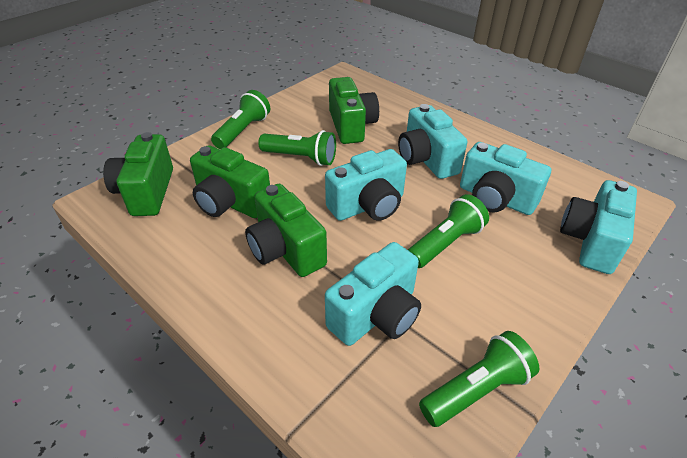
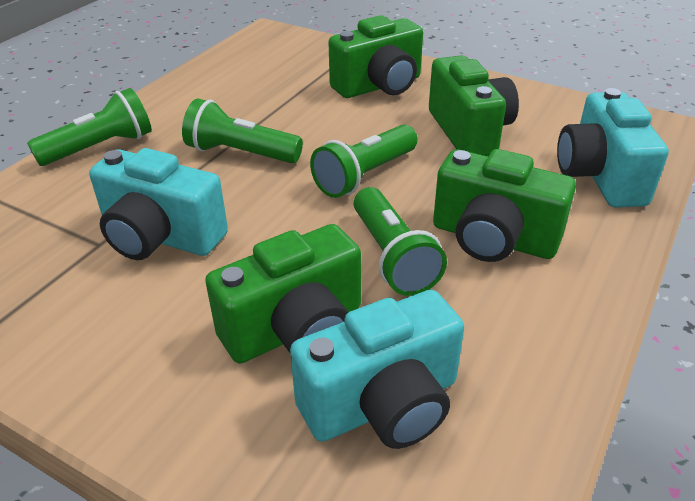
turquoise camera: [325,149,407,221] [325,242,421,346] [398,104,467,179] [460,142,551,215] [560,180,637,274] = 5 -> [89,148,228,260] [290,290,464,449] [557,88,669,207] = 3

